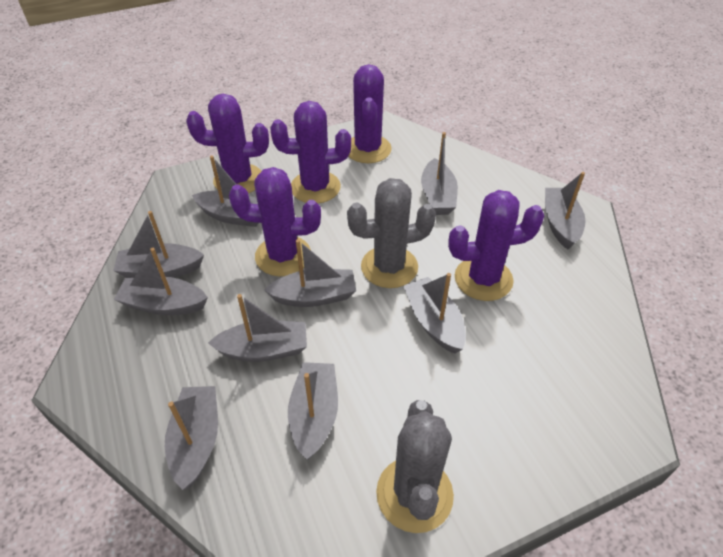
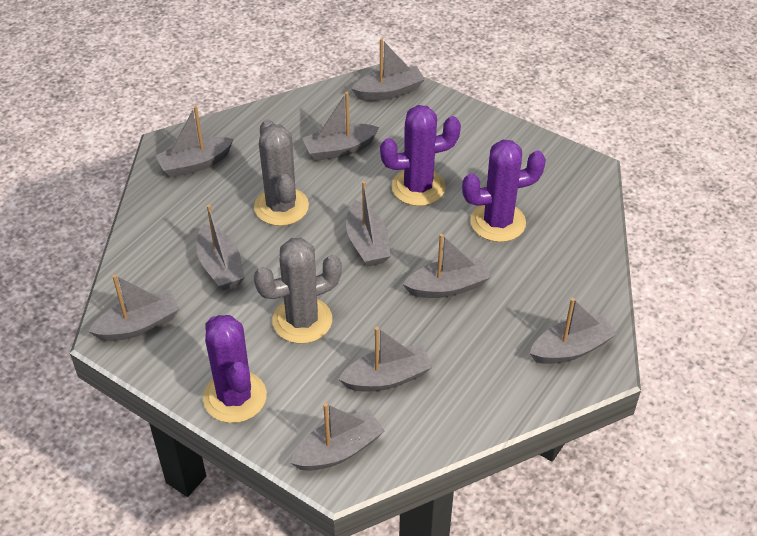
purple cactus: [186,94,269,193] [229,167,321,276] [271,101,351,203] [348,64,392,163] [448,190,544,301] = 5 -> [203,315,267,423] [380,105,461,206] [462,140,546,242] = 3

